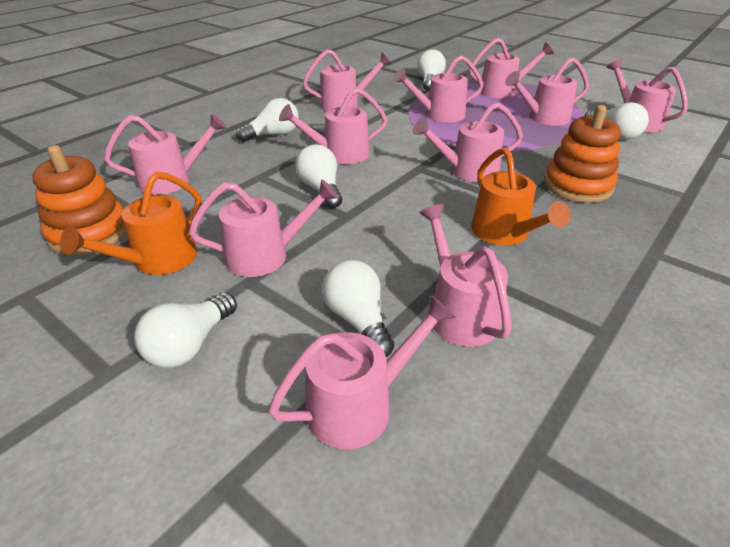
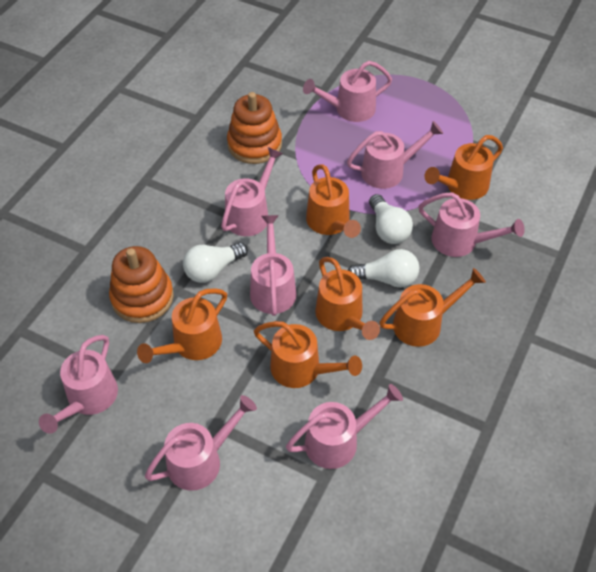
orange watering can: [60,172,201,275] [471,148,571,245] = 2 -> [137,288,227,363] [254,321,362,388] [306,164,361,238] [315,257,380,340] [379,268,486,347] [424,135,503,200] = 6
pink watering can: [104,114,227,195] [189,180,338,277] [268,295,456,449] [279,88,387,164] [303,49,391,111] [393,55,483,123] [413,102,523,182] [419,204,512,347] [469,38,554,98] [505,57,589,125] [607,58,688,132] = 11 -> [39,335,118,434] [145,395,257,491] [221,147,283,236] [250,215,296,316] [286,384,403,469] [303,61,392,122] [347,121,443,189] [418,192,524,257] = 8
white light bulb: [134,292,237,368] [236,98,299,142] [295,144,342,208] [322,260,394,357] [417,49,446,91] [585,102,649,140] = 6 -> [183,242,248,283] [348,249,419,288] [369,194,413,244] = 3

